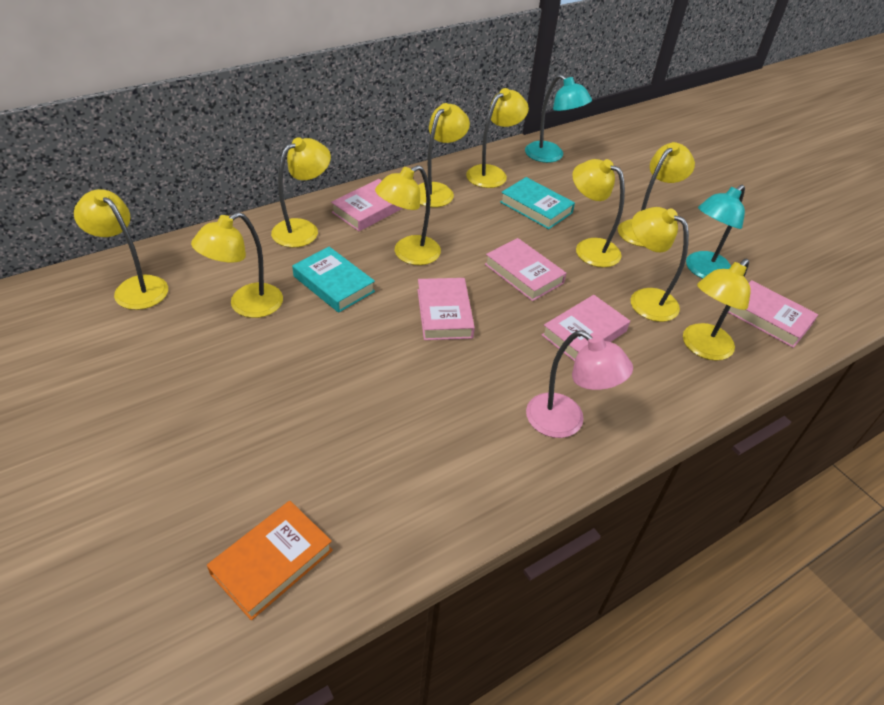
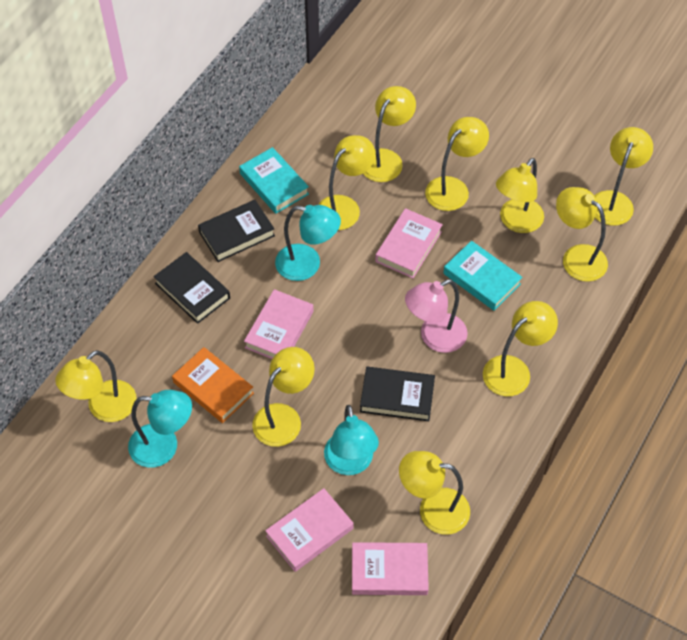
black book: none = 0 -> [153,252,230,324] [198,200,275,262] [360,366,435,421] = 3
pink book: [331,179,403,231] [417,278,475,340] [485,238,566,301] [542,295,630,362] [728,280,818,348] = 5 -> [244,289,314,359] [265,488,354,572] [352,542,429,595] [375,208,443,278] = 4
turquoise lamp: [525,74,592,163] [686,184,745,279] = 2 -> [128,390,192,468] [275,205,341,281] [324,405,379,475] = 3

